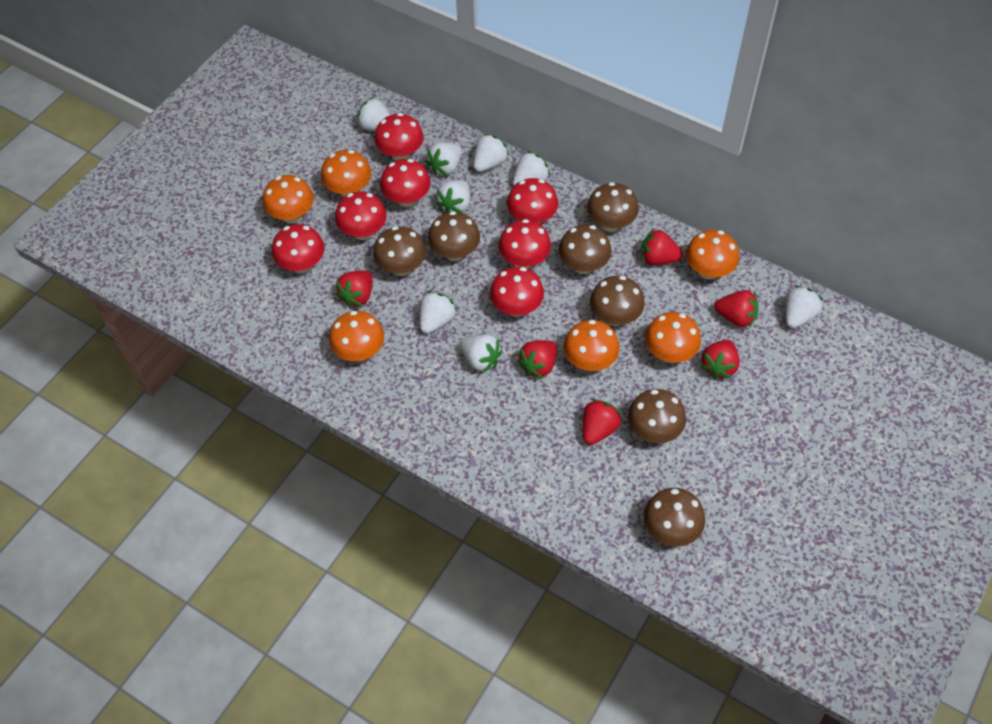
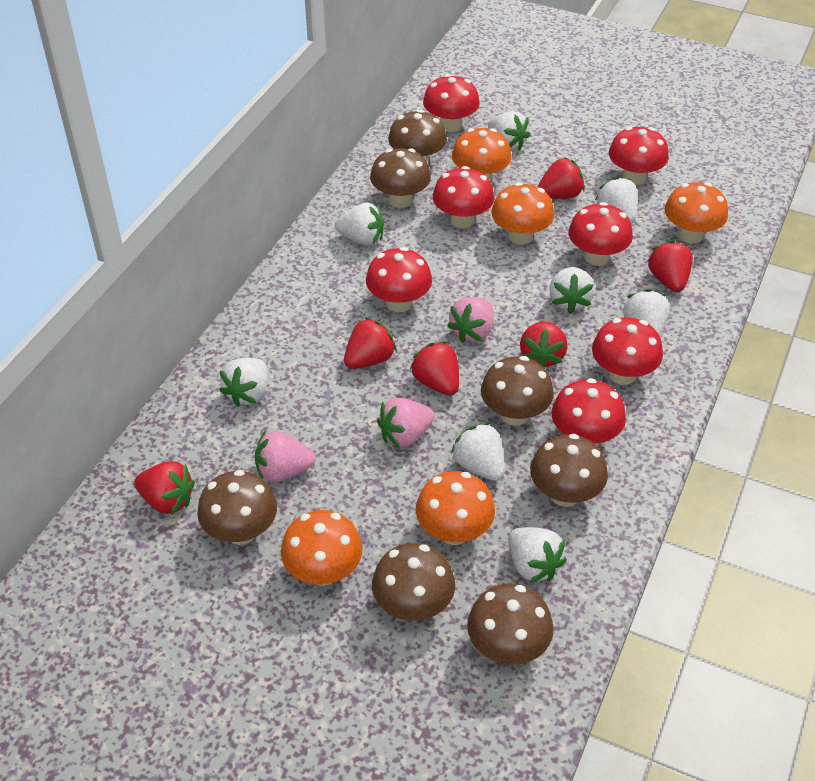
orange mushroom: [263,175,314,224] [321,150,371,197] [329,311,384,362] [564,320,619,371] [645,312,701,363] [686,230,739,280] = 6 -> [281,510,363,586] [416,471,495,545] [452,128,511,182] [491,182,554,245] [665,182,728,244] = 5
pink strawberry: none = 0 -> [255,431,315,482] [377,398,434,448] [447,297,494,343] = 3

